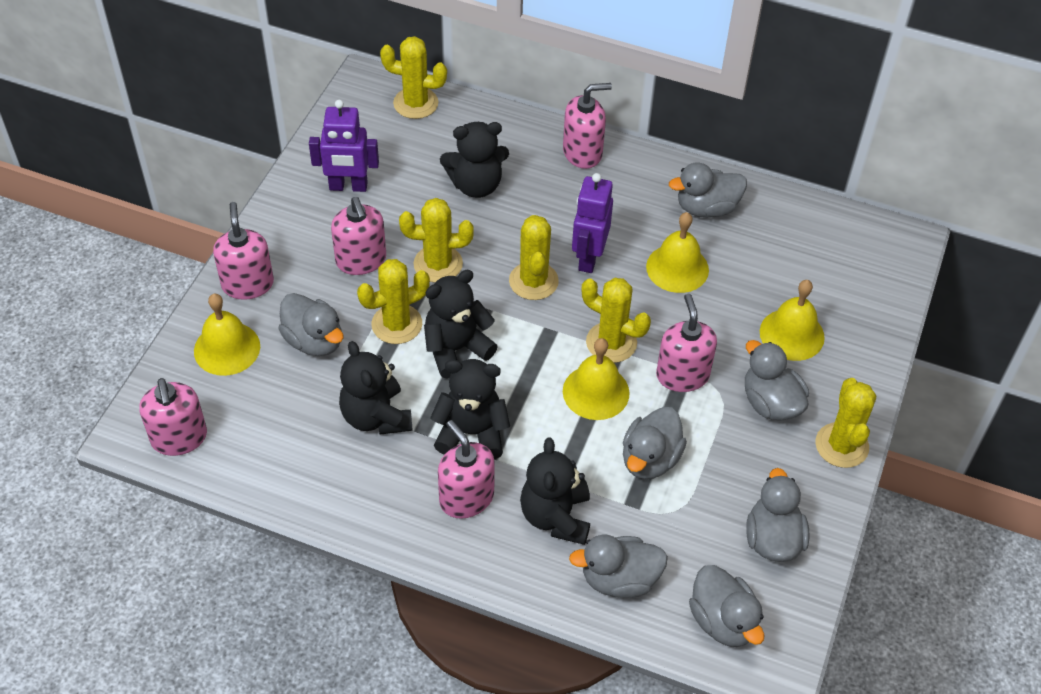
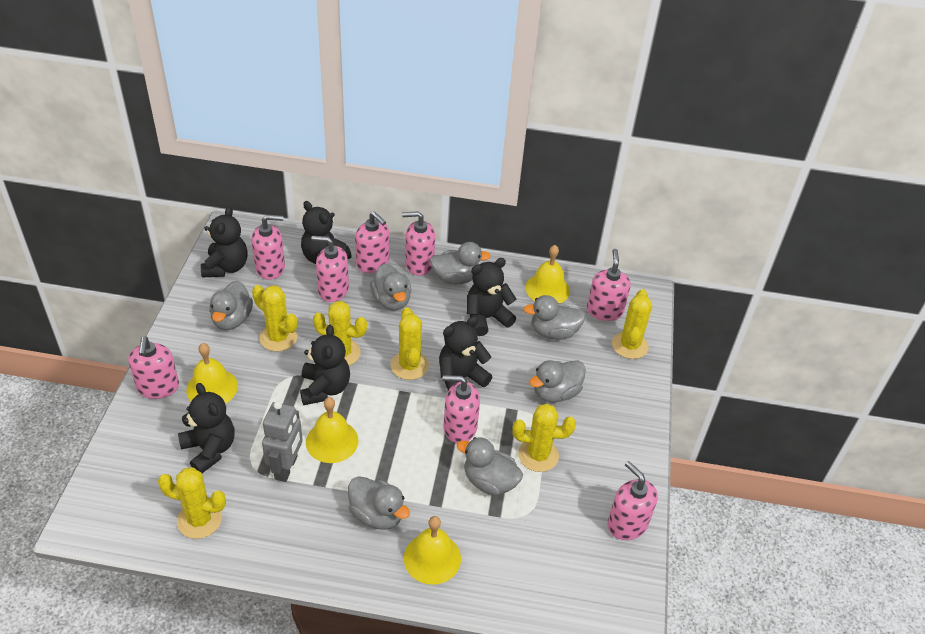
black teddy bear: [339,341,413,435] [424,270,498,379] [430,359,510,459] [440,122,509,198] [520,438,590,545] = 5 -> [178,383,234,473] [201,206,248,277] [300,325,350,405] [301,201,351,264] [439,316,492,390] [467,258,516,336] = 6
grey robot: none = 0 -> [262,401,303,482] = 1
pink soap dispenser: [139,378,207,456] [213,202,274,300] [331,197,386,275] [438,420,495,519] [563,83,612,169] [656,294,717,392] = 6 -> [128,337,179,399] [251,215,285,280] [311,236,349,302] [355,212,390,273] [402,211,435,276] [443,375,480,443] [587,249,631,321] [607,461,658,540] = 8
purple robot: [309,100,379,192] [572,173,613,273] = 2 -> none = 0

